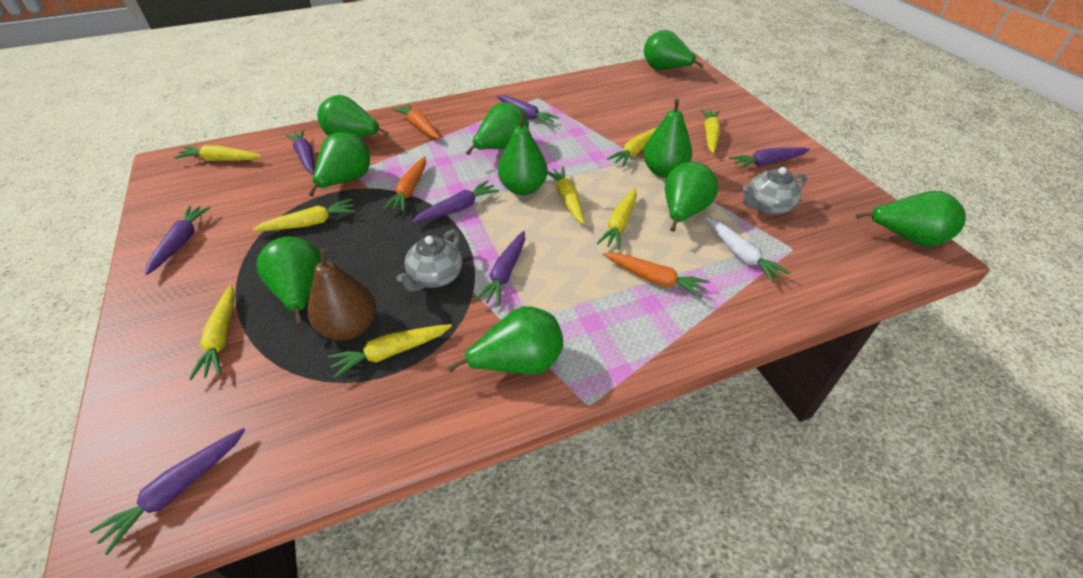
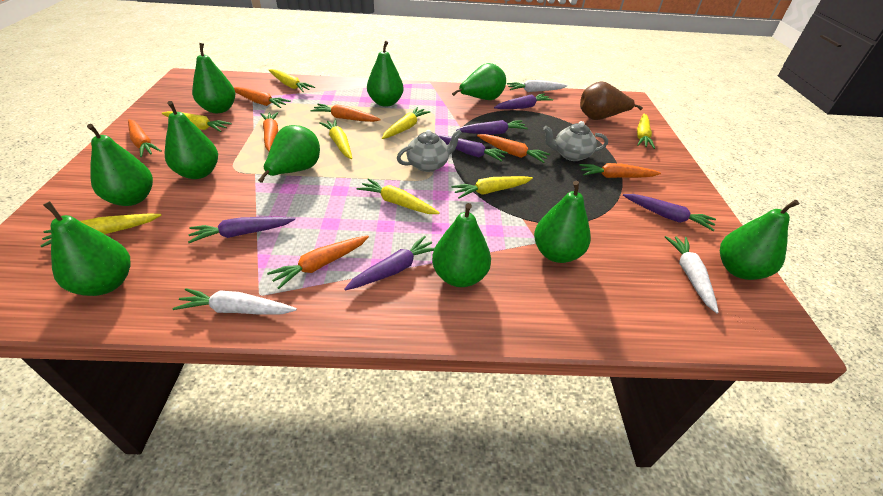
orange carrot: [383,156,426,212] [392,103,440,139] [603,253,709,299] = 3 -> [128,119,162,157] [234,87,291,108] [261,112,278,151] [267,235,369,289] [310,104,381,122] [477,134,550,163] [579,163,661,178] = 7
purple carrot: [90,428,246,555] [145,206,211,275] [285,129,314,174] [412,180,499,223] [475,231,525,306] [497,95,559,125] [729,147,810,169] = 7 -> [188,217,295,243] [344,236,435,290] [438,135,508,162] [456,120,528,135] [494,93,553,109] [623,194,716,231] = 6
white carrot: [705,217,790,283] = 1 -> [173,288,297,315] [507,80,568,92] [665,236,719,314] = 3

